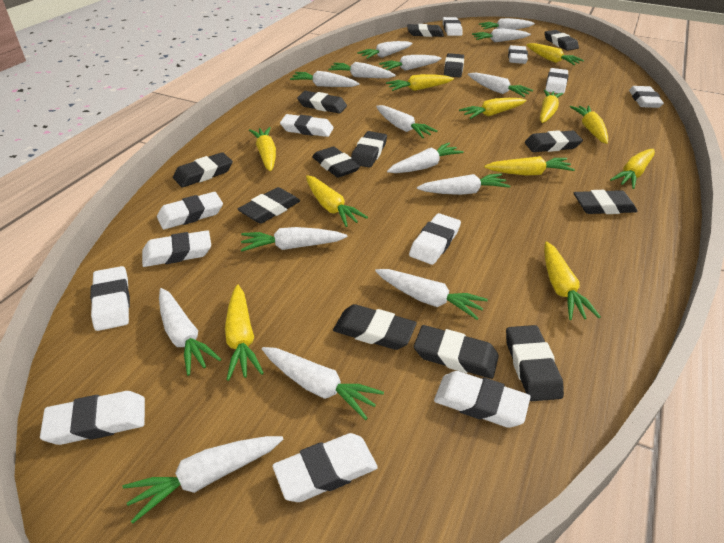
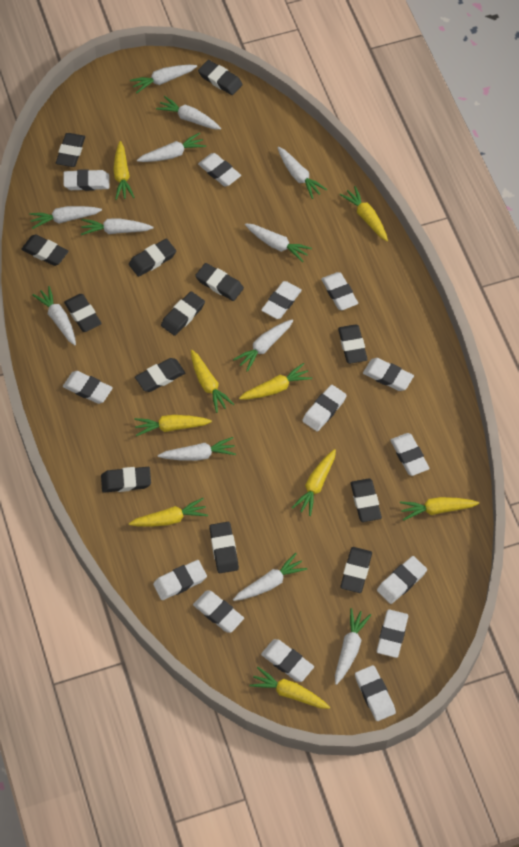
white carrot: [122,436,283,524] [159,288,222,376] [241,227,347,252] [262,347,384,420] [290,71,359,87] [328,62,396,78] [357,41,413,59] [375,269,488,320] [376,105,438,138] [379,55,442,71] [387,143,464,173] [417,173,510,195] [468,73,533,97] [472,29,531,42] [479,18,535,30] = 15 -> [29,206,102,229] [32,286,76,345] [81,218,154,235] [130,65,197,94] [137,133,206,162] [156,96,221,130] [158,437,236,461] [233,319,293,372] [233,553,307,601] [245,223,312,262] [278,147,327,199] [335,608,371,685] = 12
white eraser: [40,391,145,445] [90,266,130,331] [142,230,211,267] [157,192,223,230] [273,433,378,502] [280,114,334,137] [409,213,461,265] [434,371,530,428] [443,17,462,36] [508,45,528,64] [545,68,568,94] [629,86,664,108] = 12 -> [63,169,109,191] [63,371,113,404] [153,560,207,600] [193,590,244,633] [198,153,241,187] [261,281,302,319] [261,639,314,682] [302,385,347,432] [321,272,358,310] [355,665,396,721] [363,358,414,391] [377,556,427,604] [377,609,408,658] [390,433,430,476] = 14
yellow carrot: [225,285,264,381] [249,127,276,171] [306,175,368,227] [386,74,454,91] [459,98,526,119] [484,156,575,176] [526,43,584,65] [540,90,563,123] [544,241,601,320] [570,106,608,144] [610,149,655,189] = 11 -> [113,141,135,200] [129,498,208,527] [134,415,212,436] [191,350,234,413] [239,363,312,399] [249,667,330,709] [292,449,336,516] [340,186,388,241] [400,497,479,521] = 9

